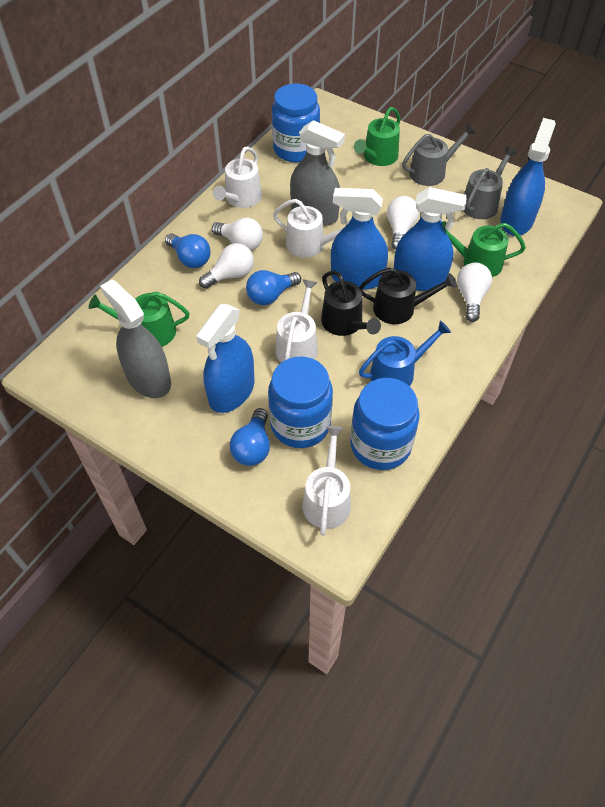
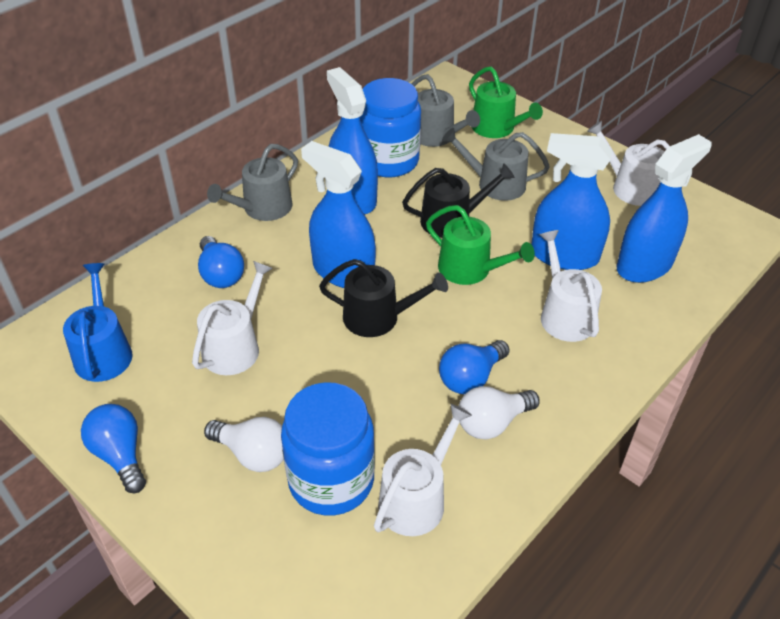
blue jar: [268,357,333,448] [272,84,320,163] [350,378,420,470] = 3 -> [281,382,375,516] [360,78,421,177] = 2
green watering can: [88,292,190,347] [354,107,401,166] [442,221,526,277] = 3 -> [426,205,535,285] [469,66,543,138] = 2
grey spray bottle: [100,279,171,398] [290,120,345,226] = 2 -> none = 0
grey watering can: [402,124,476,186] [463,146,517,219] = 2 -> [207,144,298,221] [412,74,480,147] [442,128,550,201] = 3
white light bulb: [199,243,254,289] [212,217,263,250] [387,196,419,250] [457,263,492,322] = 4 -> [204,417,284,472] [458,386,540,440] = 2

